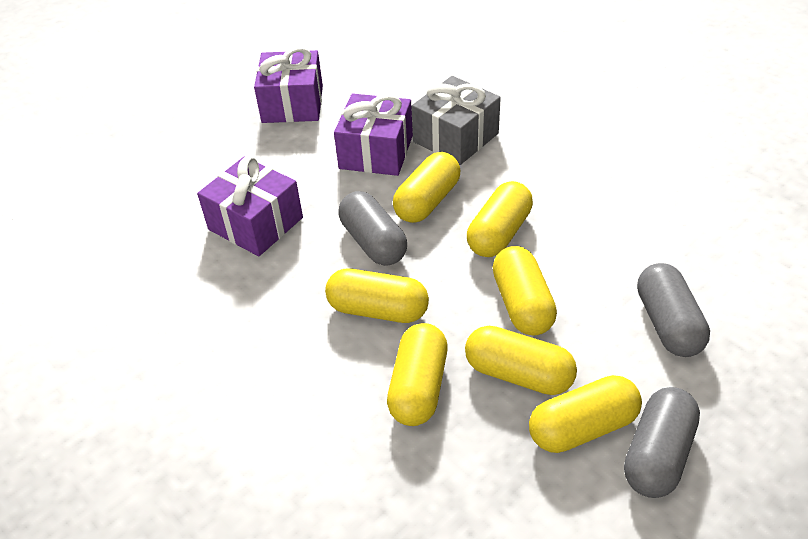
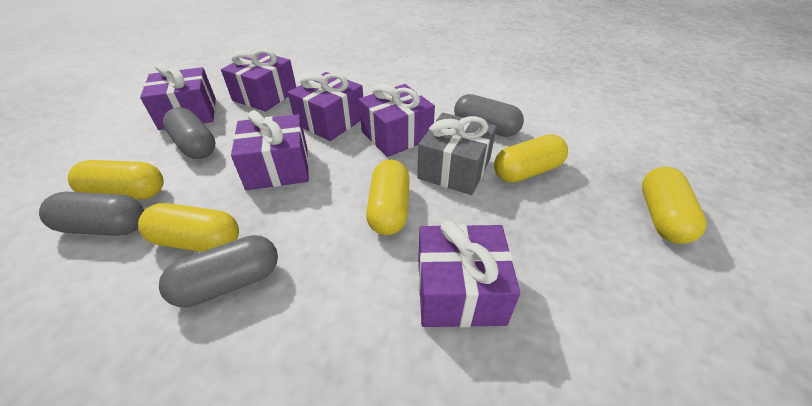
grey capsule: [339,191,407,266] [624,387,700,498] [637,263,710,357] = 3 -> [39,192,144,236] [159,235,278,307] [163,107,216,159] [454,94,524,137] = 4
purple gift: [197,156,303,256] [254,47,323,123] [334,94,413,176] = 3 -> [140,63,216,130] [221,49,296,112] [231,110,309,190] [288,72,363,141] [359,84,435,157] [418,221,520,327] = 6
yellow capsule: [325,269,429,323] [387,323,448,426] [393,152,460,223] [465,326,577,395] [467,181,533,257] [493,246,557,335] [529,375,642,453] = 7 -> [68,160,164,199] [138,203,239,252] [366,160,410,235] [494,134,568,183] [642,167,707,244] = 5

